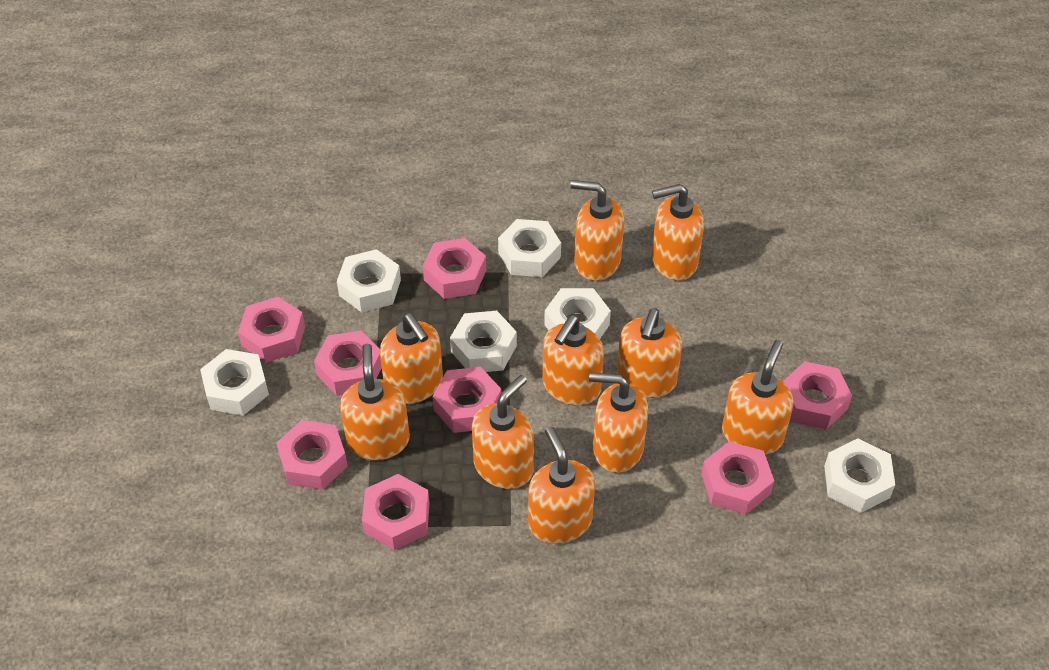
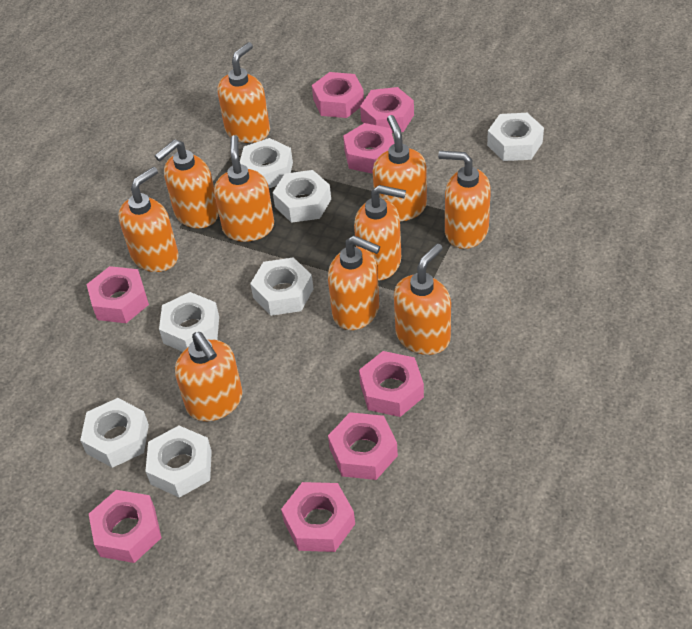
white nut: [200,349,269,416] [337,249,401,312] [450,311,517,372] [498,219,561,277] [544,288,611,339] [824,438,895,513] = 6 -> [80,398,149,468] [145,426,212,498] [159,292,219,352] [240,138,293,188] [250,257,314,316] [273,170,331,223] [487,113,544,161] = 7

